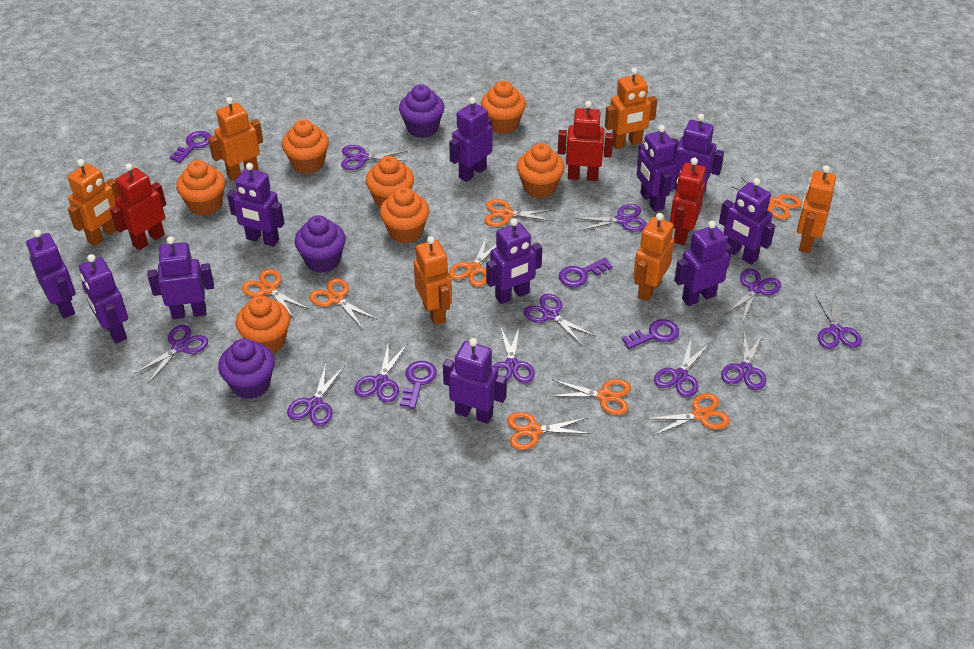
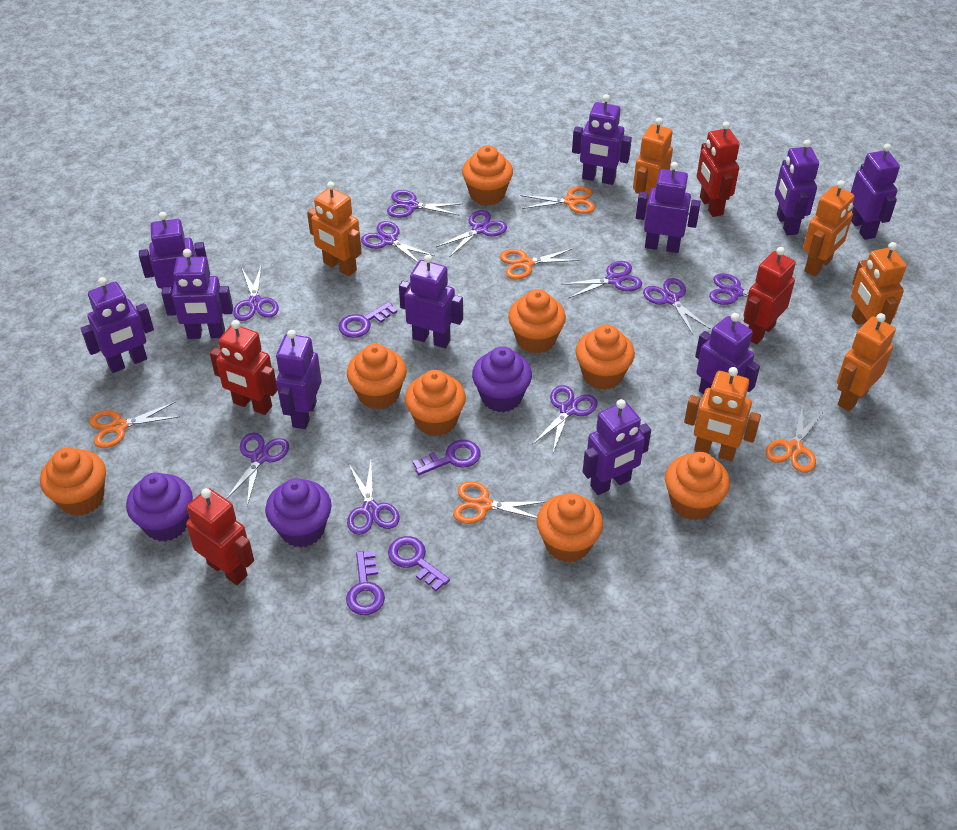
orange cupcake: [176,160,225,216] [236,295,290,354] [282,119,329,174] [366,156,414,208] [380,187,429,244] [481,81,526,134] [517,143,565,198] = 7 -> [40,447,106,516] [347,344,407,410] [405,370,466,436] [462,145,513,206] [508,289,566,354] [537,493,603,563] [576,325,635,390] [665,452,730,520] = 8
orange scissors: [242,269,309,318] [309,278,378,329] [449,235,497,287] [485,199,555,227] [507,412,591,450] [550,379,631,415] [645,393,730,436] [732,178,802,220] = 8 -> [89,402,180,448] [453,481,547,524] [500,248,580,279] [521,186,595,214] [766,405,824,473] = 5
purple scissors: [133,325,208,384] [287,364,345,426] [341,145,407,170] [354,341,407,403] [494,325,535,383] [523,294,596,346] [574,204,647,232] [654,336,710,397] [721,332,766,390] [726,269,781,321] [815,293,862,349] = 11 -> [226,433,289,506] [233,264,279,321] [347,461,400,535] [361,221,435,263] [387,190,463,218] [436,210,507,257] [532,385,598,452] [561,261,642,299] [643,278,711,334] [709,273,789,309] = 10
red robot: [110,163,166,250] [558,101,614,181] [670,157,706,245] = 3 -> [186,488,254,585] [210,320,278,415] [697,121,740,217] [744,247,796,344] = 4

